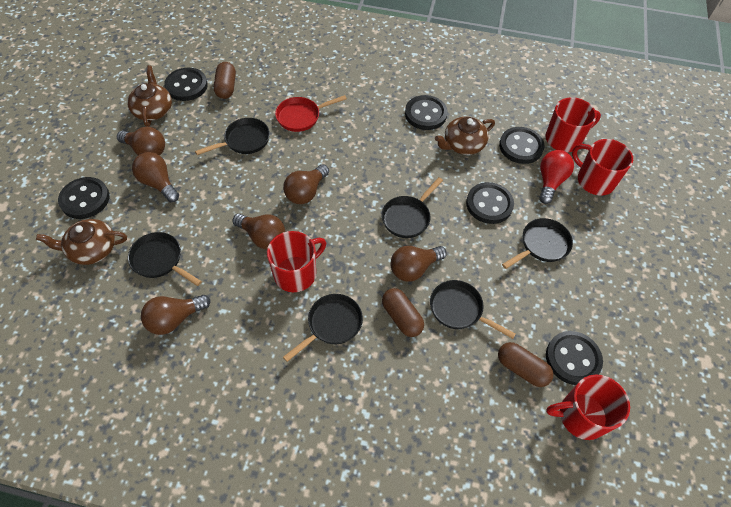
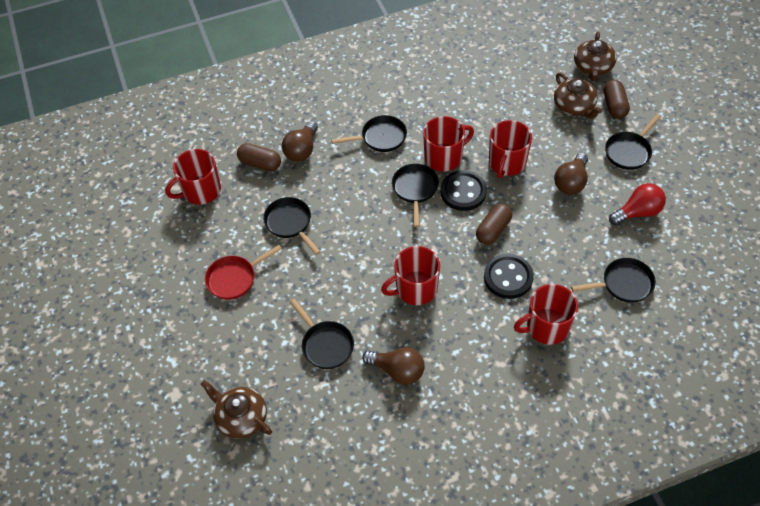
black button: [58,177,110,219] [164,68,208,101] [405,95,448,130] [466,182,514,224] [499,127,544,164] [546,331,603,385] = 6 -> [440,170,487,211] [484,254,534,299] = 2
brown light bulb: [117,127,165,155] [132,152,179,202] [141,295,210,335] [232,213,285,249] [283,164,329,204] [391,246,447,282] = 6 -> [282,121,318,162] [362,347,425,385] [554,153,588,195] = 3
red mug: [267,231,326,292] [545,97,601,152] [546,375,630,440] [572,139,633,195] = 4 -> [165,149,221,205] [381,246,440,305] [423,116,474,172] [489,120,532,179] [514,284,578,345] = 5

